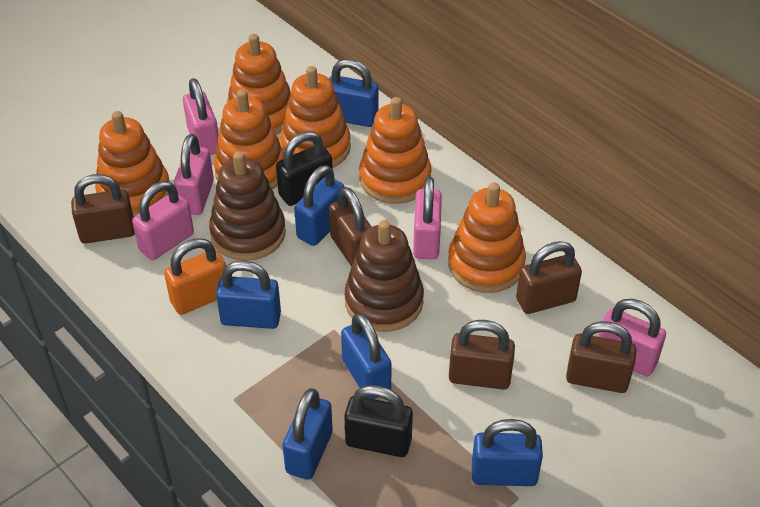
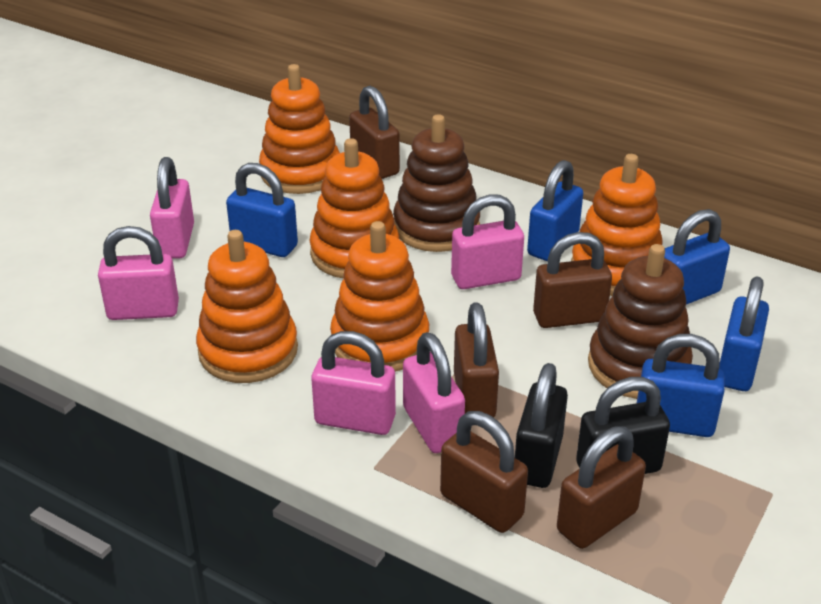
blue padlock: [216,260,281,329] [282,388,333,480] [294,165,344,246] [329,59,378,127] [341,313,392,399] [472,419,543,486] = 6 -> [226,163,298,257] [527,160,583,261] [637,334,725,437] [664,209,730,304] [719,276,769,391] = 5
orange padlock: [164,238,226,315] = 1 -> none = 0
orange stacking toy: [95,111,170,216] [214,89,284,190] [227,34,291,135] [280,66,351,168] [359,97,431,204] [448,183,526,293] = 6 -> [196,230,298,383] [259,64,340,194] [309,138,399,278] [330,221,429,372] [571,154,663,296] = 5

